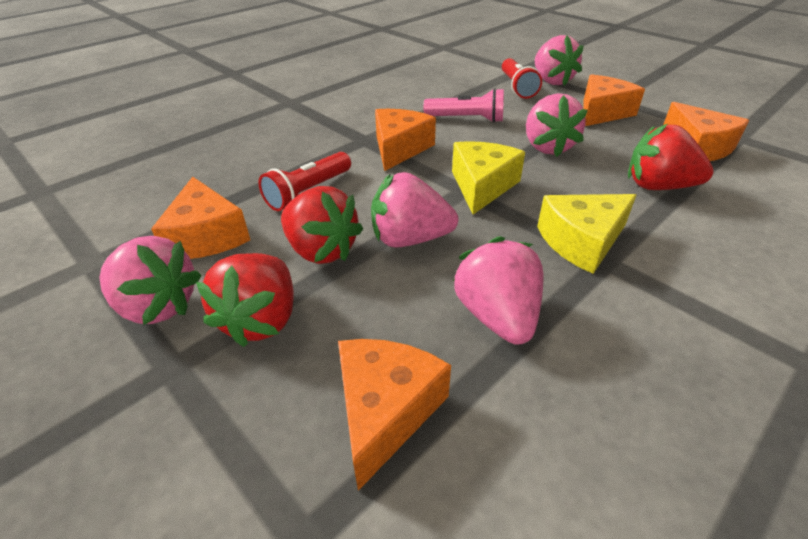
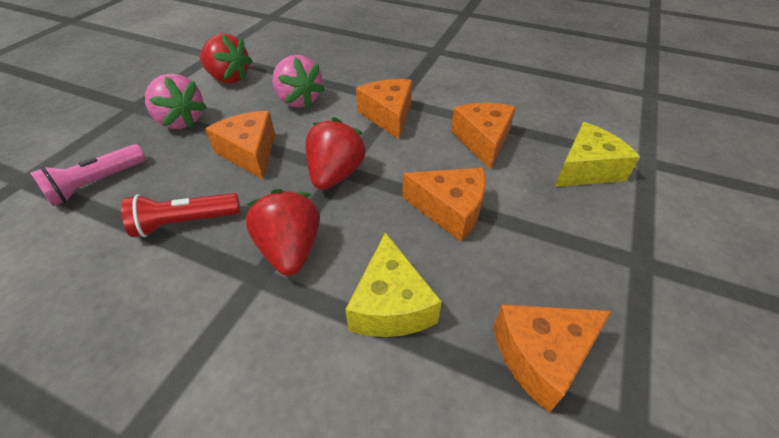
pink strawberry: [99,236,202,325] [371,172,458,248] [453,236,543,345] [526,93,587,157] [535,35,584,86] = 5 -> [145,73,207,129] [272,55,325,108] = 2
red flashlight: [258,152,351,211] [502,58,542,99] = 2 -> [121,193,240,237] = 1

